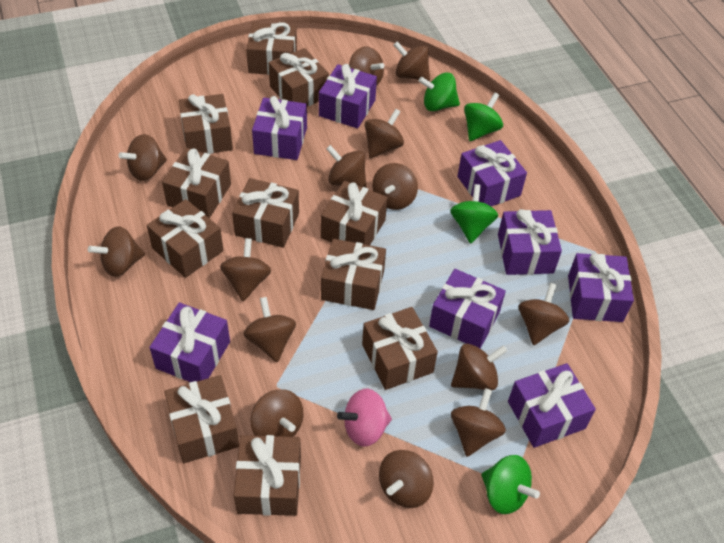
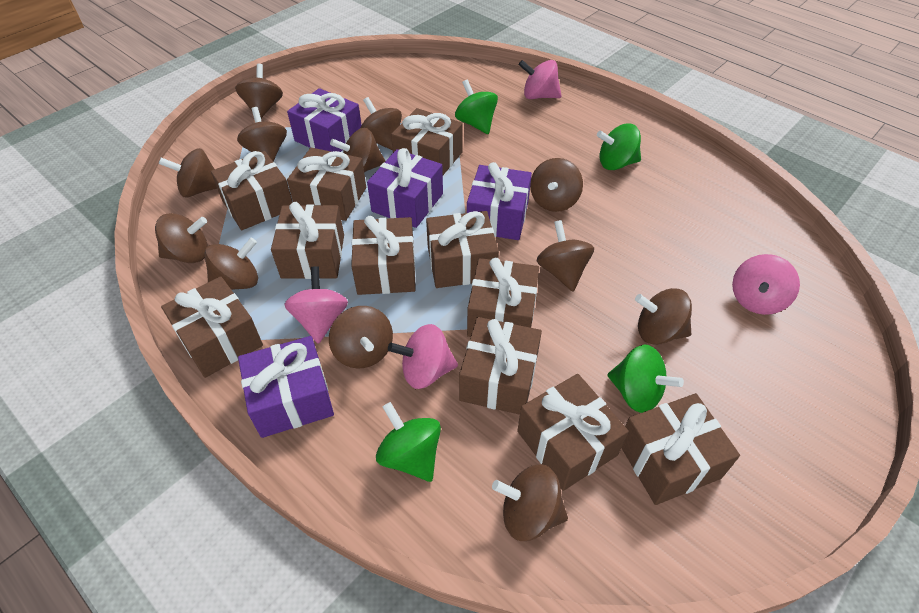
brown spinning top: [88,226,145,277] [119,134,167,181] [220,238,271,301] [243,297,296,362] [250,389,304,437] [326,145,367,188] [349,46,385,86] [365,109,404,158] [372,163,418,210] [379,450,434,508] [394,41,430,81] [451,344,507,390] [451,388,506,457] [519,283,569,345] = 14 -> [155,213,208,263] [159,148,217,197] [205,238,258,290] [235,64,283,118] [237,107,287,162] [329,306,393,369] [330,128,385,172] [361,97,402,150] [492,464,568,541] [530,158,583,212] [537,220,594,291] [635,288,692,345] = 12
pink spinning top: [337,389,392,447] = 1 -> [284,266,348,344] [388,324,458,389] [519,60,562,99] [732,254,800,315] = 4
purple gift: [150,303,230,382] [252,96,307,160] [319,64,377,128] [429,269,506,349] [457,140,527,206] [498,209,562,275] [508,363,596,448] [568,253,634,322] = 8 -> [238,336,334,438] [287,88,361,152] [367,148,443,228] [467,162,532,240] = 4

